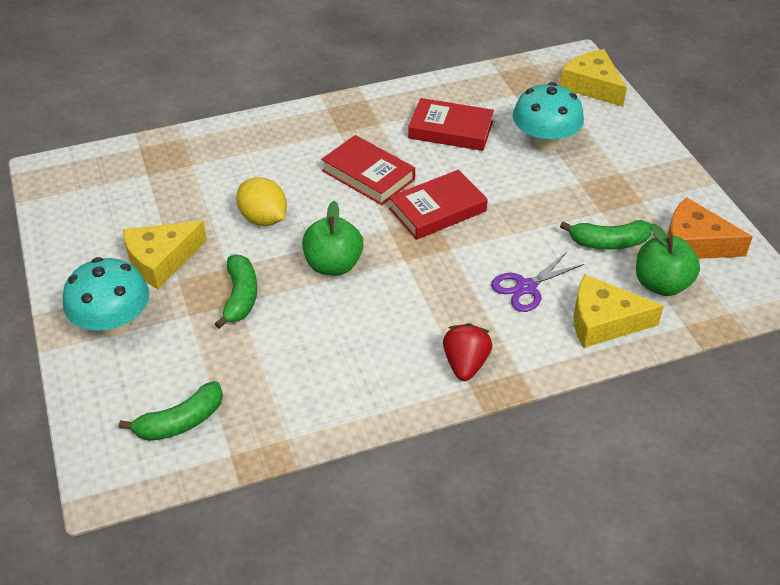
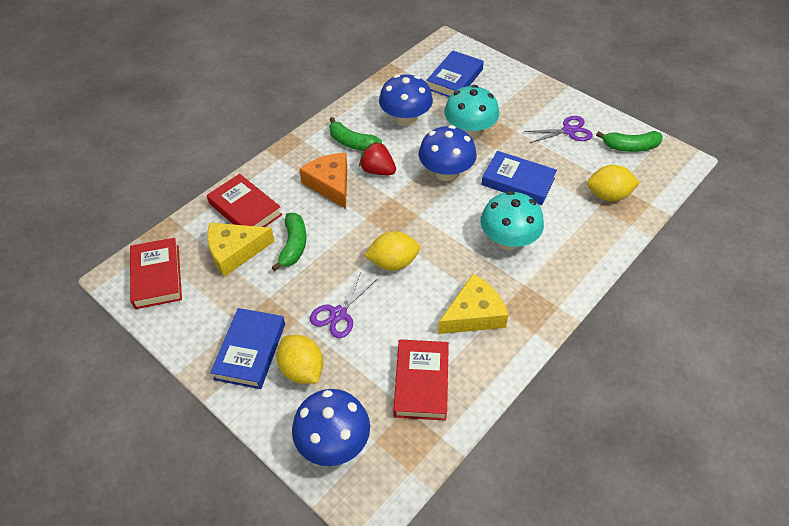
blue book: none = 0 -> [210,308,285,389] [427,50,484,97] [481,151,557,205] = 3
blue mushroom: none = 0 -> [292,389,370,466] [379,74,433,127] [419,125,477,181] = 3
green apple: [302,201,363,275] [636,224,700,296] = 2 -> none = 0
purple scissors: [491,252,584,312] = 1 -> [310,272,376,338] [524,116,593,143] = 2
yellow cheese: [123,221,207,289] [560,49,627,107] [574,274,664,348] = 3 -> [207,223,275,277] [438,274,509,334] = 2
yellow lemon: [236,177,287,226] = 1 -> [277,335,323,384] [364,231,420,271] [587,165,640,201] = 3

